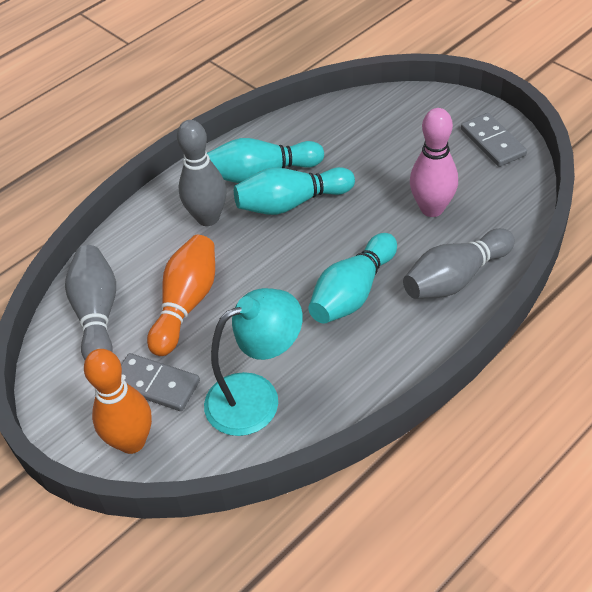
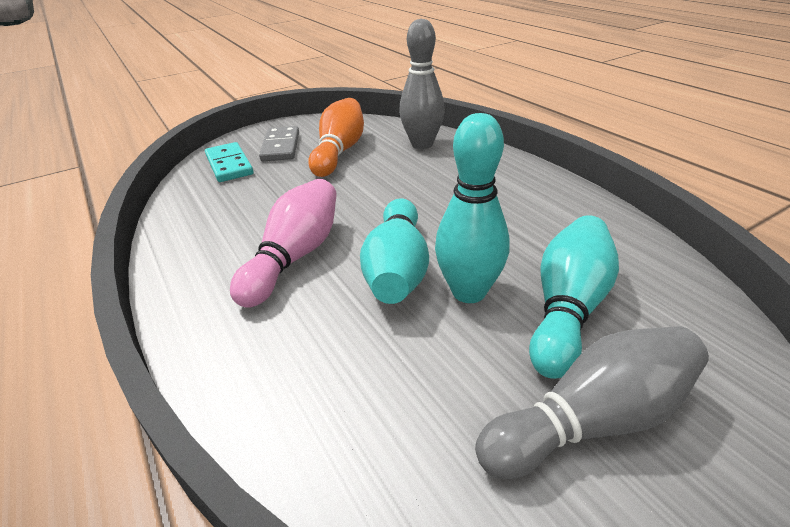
grey bowling pin: [65,245,116,360] [177,120,227,226] [403,228,515,299] = 3 -> [399,19,445,149] [475,326,709,479] = 2
grey domino: [121,353,200,411] [461,113,527,167] = 2 -> [259,126,299,161] = 1
orange bowling pin: [84,349,152,454] [147,235,215,356] = 2 -> [308,98,364,177] = 1
turquoise domino: none = 0 -> [205,142,254,182] = 1
turquoise lamp: [204,288,303,436] = 1 -> none = 0

